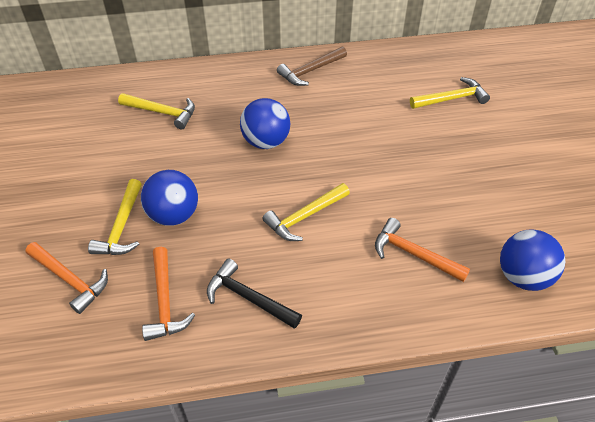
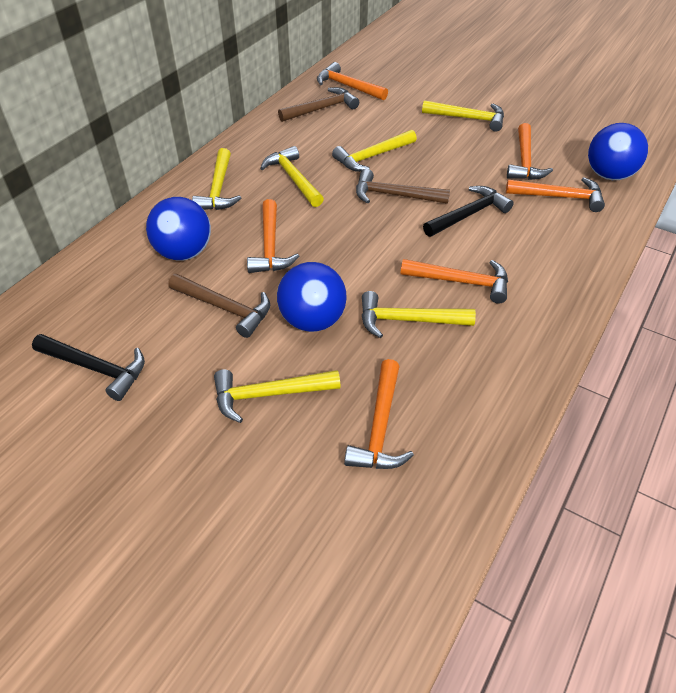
black hammer: [207,259,302,329] = 1 -> [32,334,145,401] [423,186,513,237] = 2
brown hammer: [277,47,347,86] = 1 -> [168,274,270,338] [278,87,359,122] [356,169,450,204] = 3
orange hammer: [25,242,108,314] [142,247,195,341] [375,218,470,282] = 3 -> [247,199,299,273] [317,62,388,100] [344,359,414,469] [400,259,508,304] [506,177,605,212] [507,123,553,180] = 6
yellow hammer: [88,179,142,255] [118,93,195,130] [263,183,350,241] [410,77,490,109] = 4 -> [192,148,241,210] [214,369,341,423] [260,146,324,207] [332,130,417,172] [362,291,476,338] [422,100,504,132] = 6

